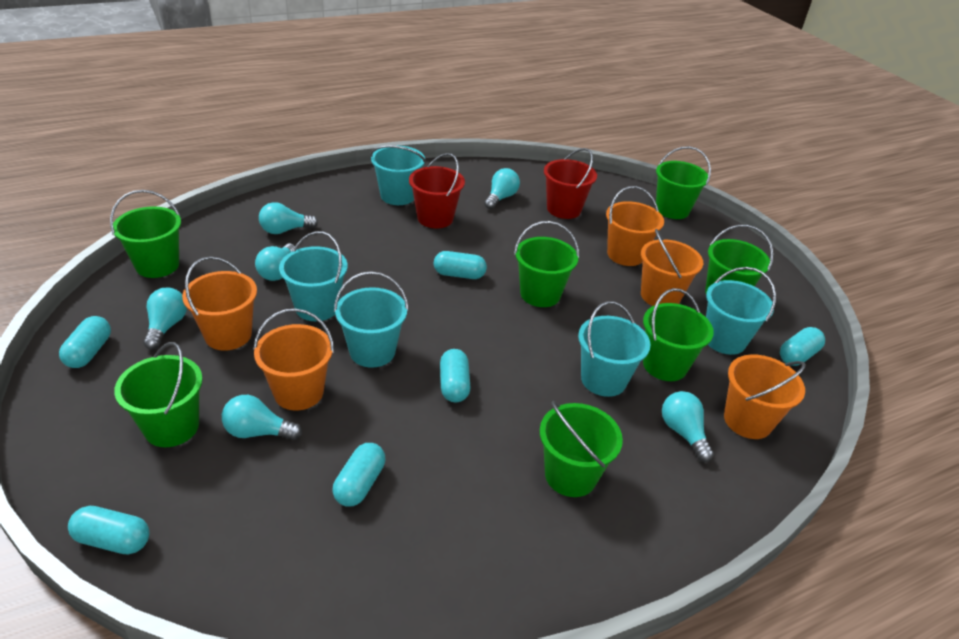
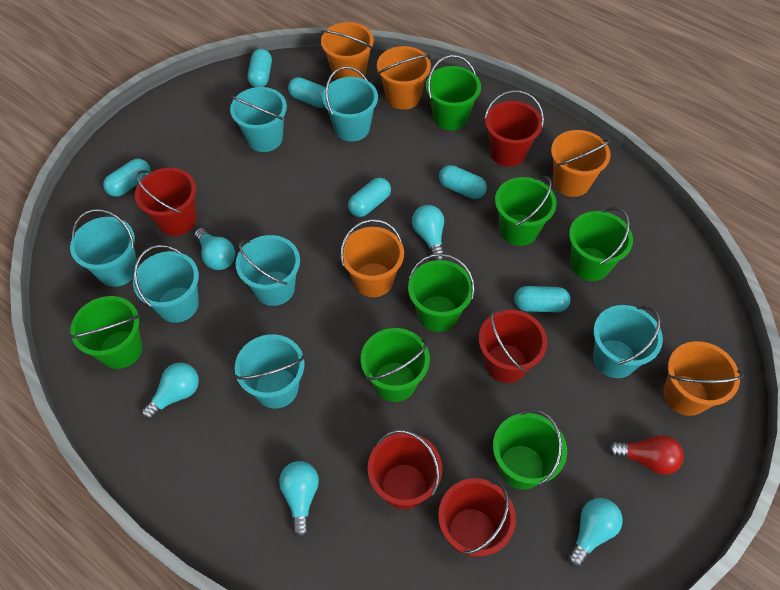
red bucket: [409,153,465,228] [544,148,597,219] = 2 -> [135,168,196,236] [368,430,442,510] [438,478,516,557] [479,309,547,383] [485,90,544,167] = 5
red light bulb: none = 0 -> [608,435,684,475] = 1
turquoise bucket: [279,231,348,321] [334,271,409,368] [370,145,426,205] [578,301,651,397] [706,267,776,355] = 5 -> [70,209,137,287] [133,245,199,323] [230,87,287,152] [235,334,305,409] [236,235,300,306] [322,66,378,142] [593,305,663,378] = 7
turquoise light bulb: [143,288,187,350] [222,395,302,440] [255,244,295,281] [259,202,318,234] [484,168,520,209] [662,391,714,462] = 6 -> [141,363,199,420] [194,228,235,270] [279,461,319,538] [412,205,445,261] [567,498,623,567] = 5

